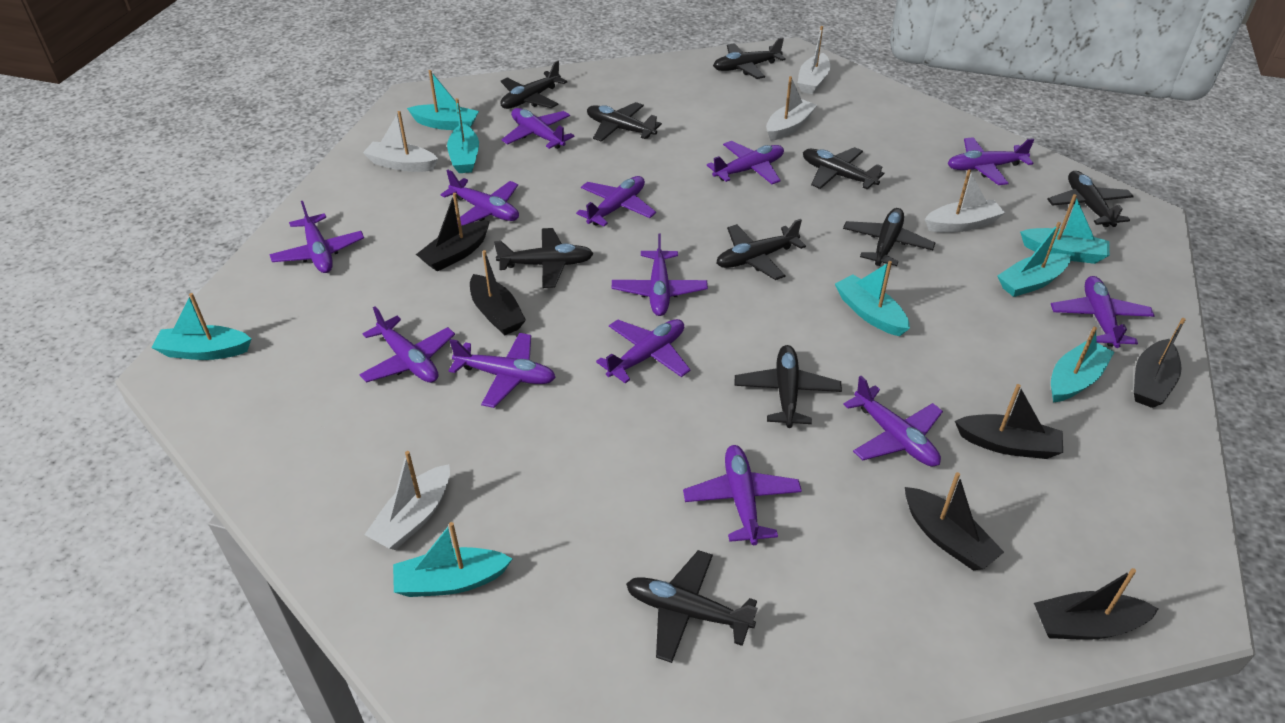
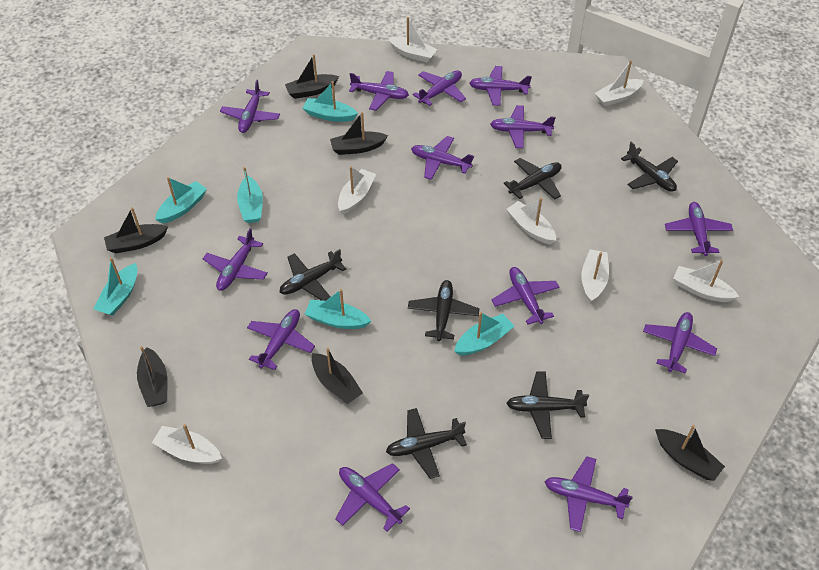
black plane: [494,228,594,288] [500,61,567,109] [587,102,662,142] [626,550,758,663] [713,38,786,79] [716,219,806,280] [734,345,842,428] [803,147,884,190] [843,208,935,266] [1047,171,1134,227] = 10 -> [280,249,346,301] [386,408,467,479] [408,280,479,341] [503,158,562,200] [506,371,589,439] [621,142,678,192] = 6
turquoise boat: [152,293,251,360] [393,522,512,597] [407,70,479,130] [447,98,479,173] [835,261,910,336] [997,222,1071,297] [1020,194,1110,264] [1051,327,1114,403] = 8 -> [94,258,137,316] [155,177,207,224] [237,167,263,223] [303,81,358,122] [305,289,371,329] [454,312,514,355] = 6
white boat: [363,111,438,172] [364,451,450,550] [766,76,817,141] [798,26,830,94] [925,169,1005,233] = 5 -> [152,424,222,464] [338,166,376,215] [388,17,438,62] [506,198,556,245] [581,249,609,303] [595,60,644,106] [673,260,739,302] = 7

